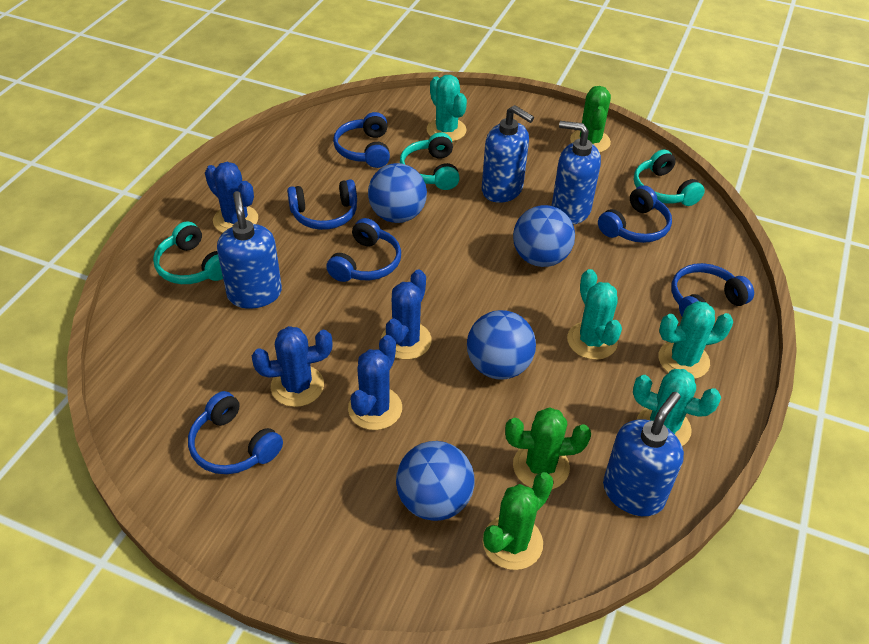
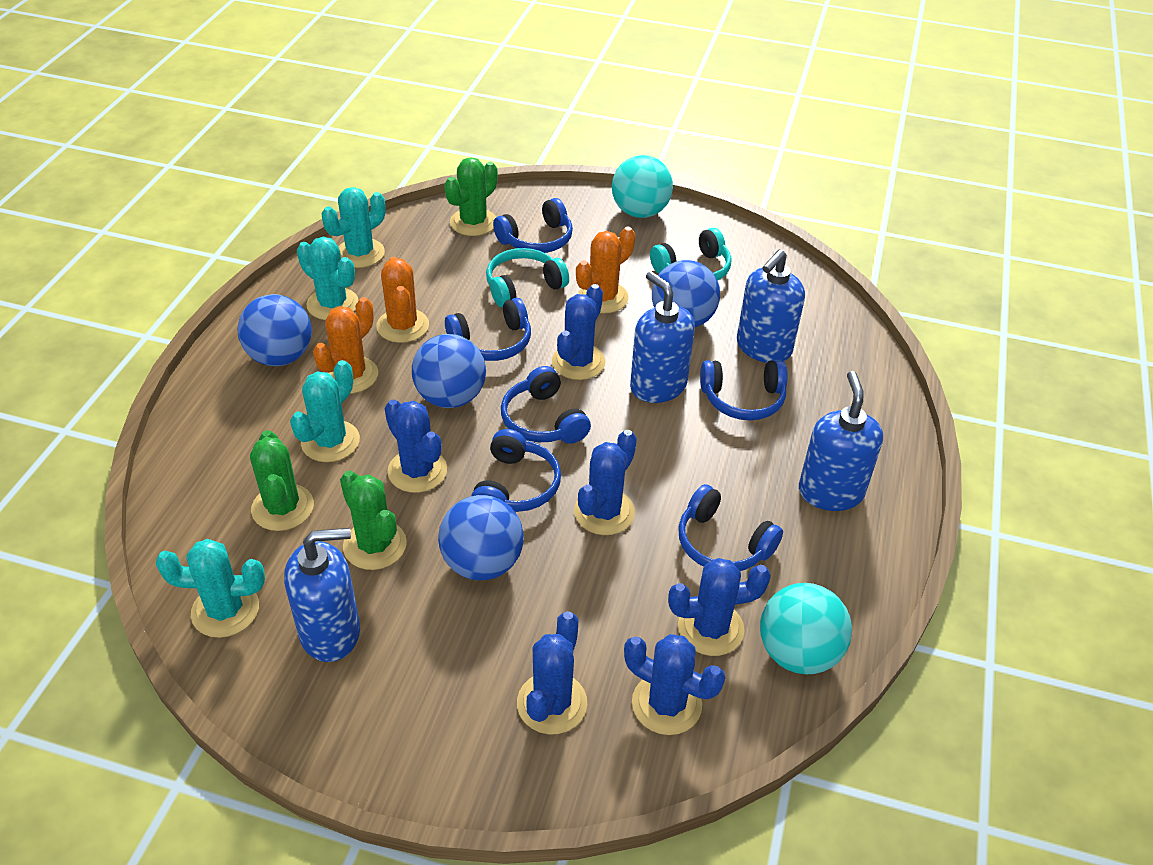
blue cactus: [205,162,258,233] [252,326,333,407] [348,335,402,430] [381,269,432,360] = 4 -> [385,399,447,493] [517,611,587,734] [552,284,606,380] [574,430,637,535] [624,634,725,735] [668,558,771,656] = 6
orange cactus: none = 0 -> [313,297,378,394] [376,256,429,343] [576,227,635,313] = 3
turquoise ball: none = 0 -> [612,155,673,218] [760,583,852,674] = 2
turquoise headphones: [153,221,223,284] [400,132,460,190] [634,149,705,206] = 3 -> [486,248,569,307] [650,228,732,281] = 2

